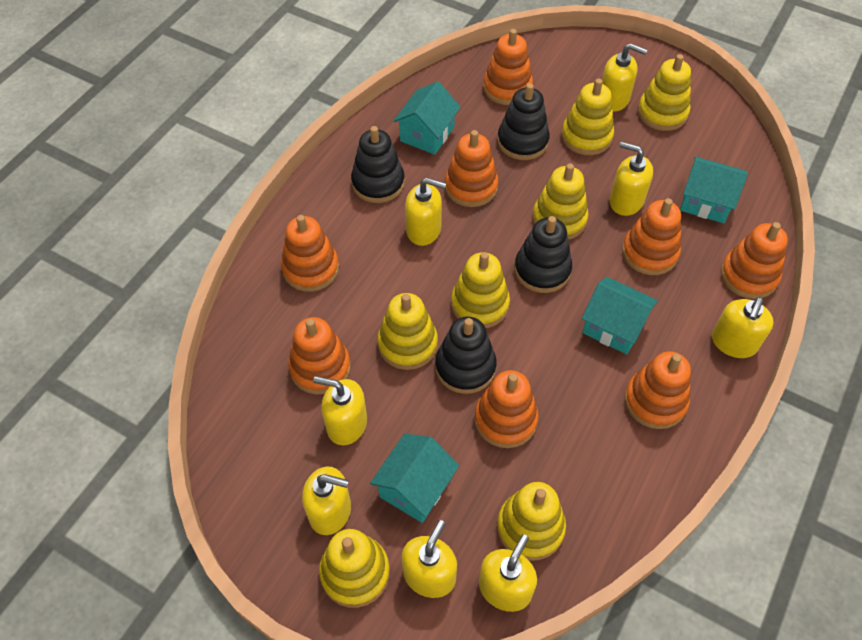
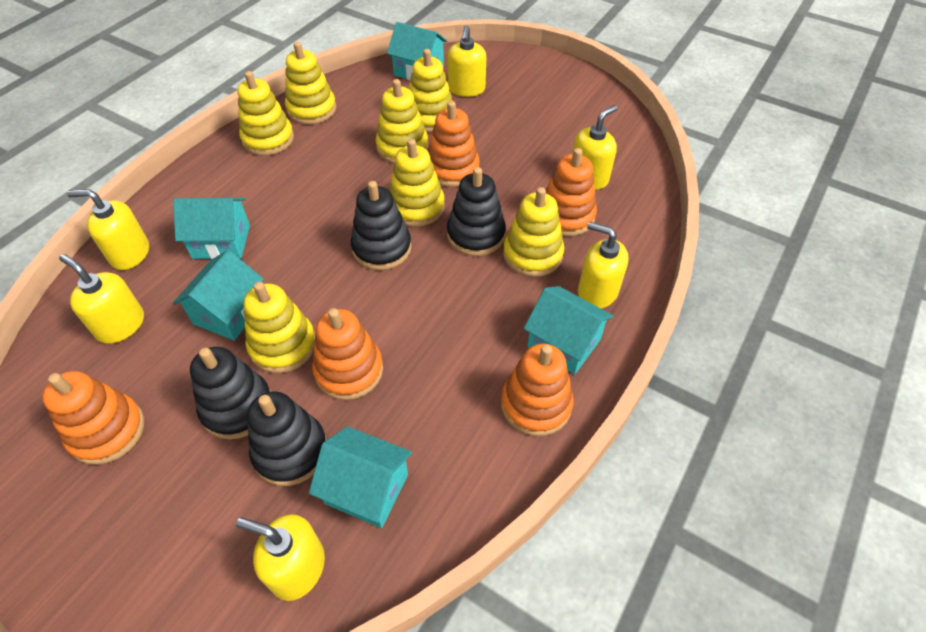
orange stacking toy: [281,215,339,292] [288,317,351,395] [445,130,498,207] [474,370,539,448] [483,29,533,105] [622,198,681,275] [625,351,691,429] [721,222,788,299] = 8 -> [42,371,144,465] [312,308,383,400] [428,101,480,187] [501,344,574,436] [546,148,597,236] = 5
turquoise house: [370,434,459,523] [394,81,460,155] [582,277,658,355] [680,157,748,223] = 4 -> [173,198,250,259] [173,250,264,341] [309,426,412,528] [387,22,447,81] [524,286,614,375] = 5
yellow soap dispenser: [302,467,351,535] [313,376,367,445] [402,520,457,598] [405,178,446,246] [479,534,537,612] [602,43,648,112] [610,141,653,216] [712,297,774,358] = 8 -> [59,254,144,344] [67,189,149,270] [236,514,325,601] [447,26,486,97] [572,105,618,190] [578,222,629,309] = 6

